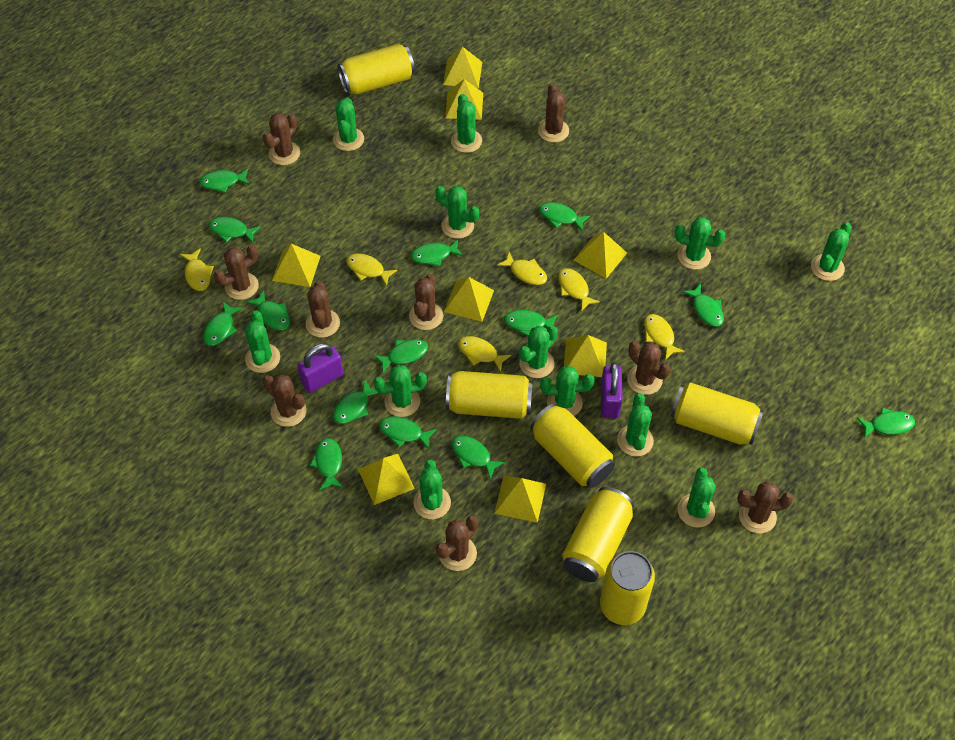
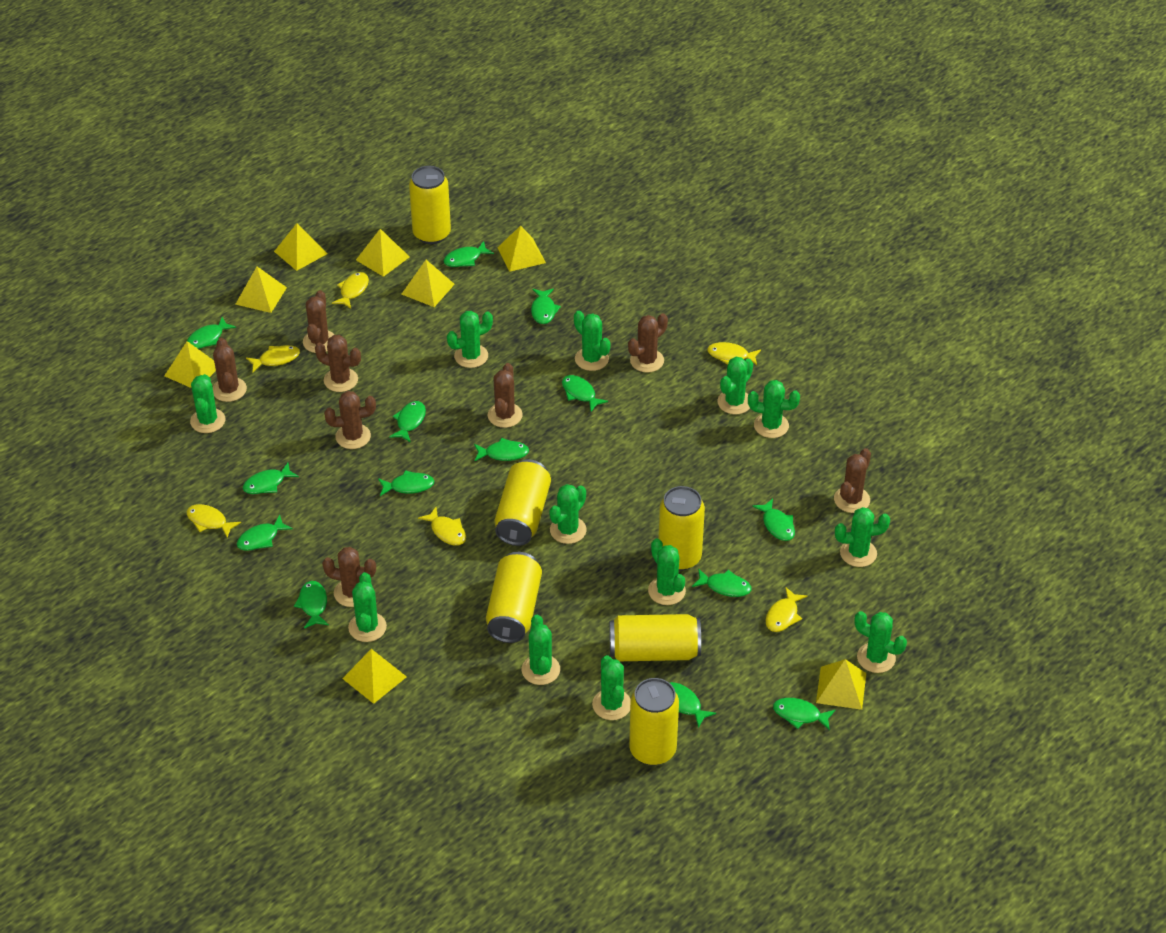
brown cactus: [214,245,259,300] [263,113,300,165] [263,374,307,427] [306,281,340,338] [409,274,443,330] [436,515,478,571] [538,84,569,142] [627,341,671,395] [737,481,794,534] = 9 -> [213,338,247,402] [303,290,335,353] [315,335,361,392] [322,547,376,607] [324,391,376,449] [488,363,523,428] [628,313,668,373] [834,448,871,513] = 8
purple padlock: [297,343,343,393] [601,362,622,418] = 2 -> none = 0

